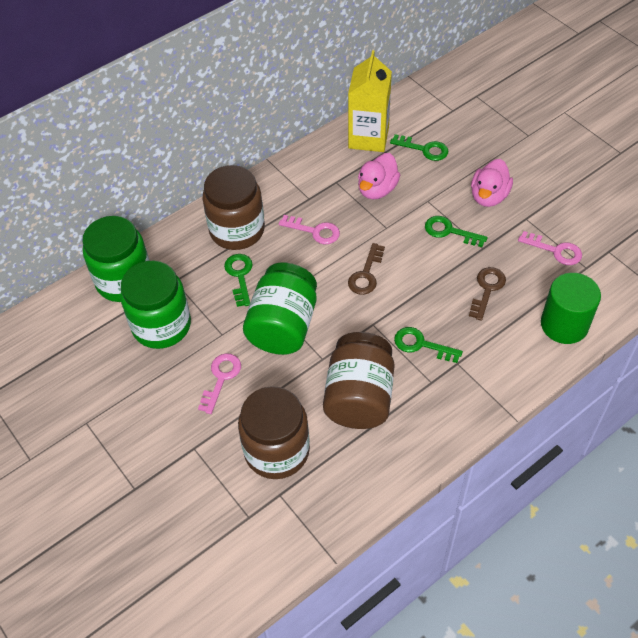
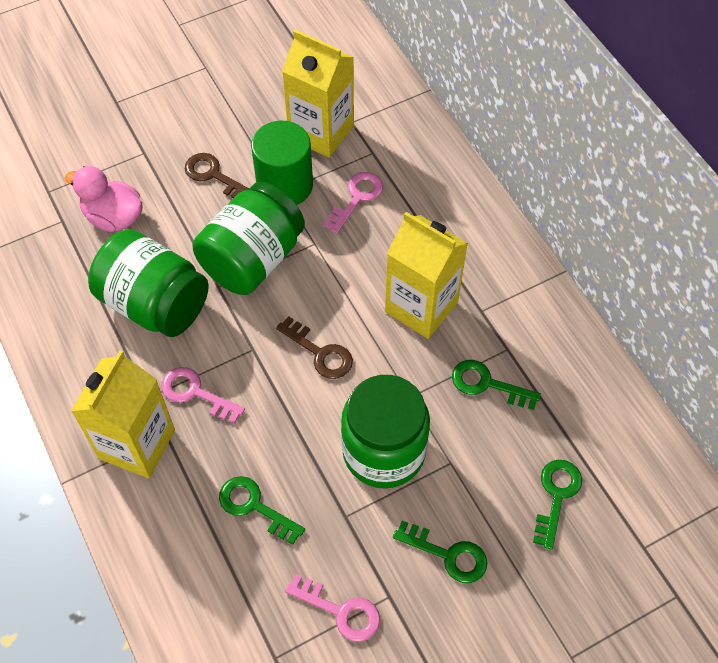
brown jar: [202,165,265,250] [238,386,310,479] [323,332,395,429] = 3 -> none = 0
pink duck: [358,153,400,199] [471,159,513,207] = 2 -> [65,166,142,232] = 1
yellow carton: [348,50,392,152] = 1 -> [71,350,175,479] [282,30,354,158] [385,212,468,339] = 3

